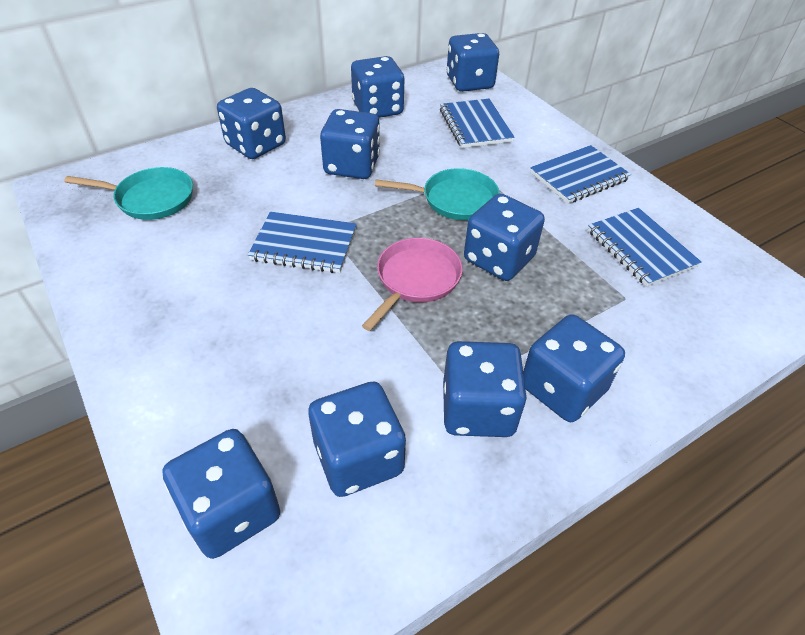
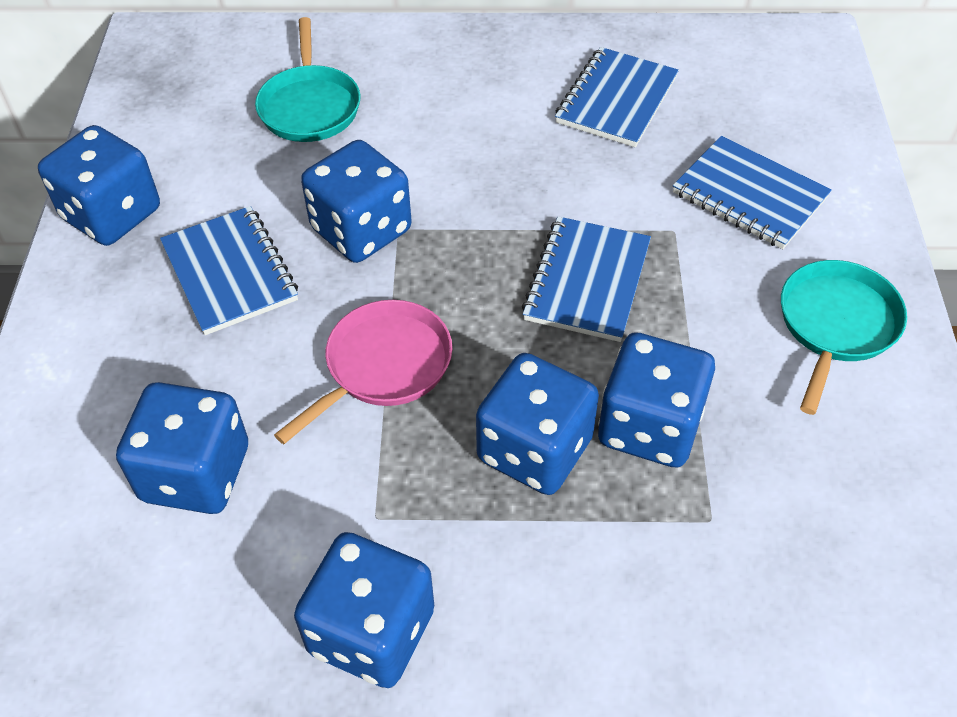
blue dice: [162,429,280,559] [217,88,286,159] [308,382,406,497] [320,109,380,179] [351,56,404,118] [443,341,527,437] [447,33,499,92] [464,194,545,281] [523,314,625,422] = 9 -> [38,125,160,246] [116,382,248,514] [294,532,434,688] [301,140,412,263] [476,353,599,495] [598,332,715,468] = 6

